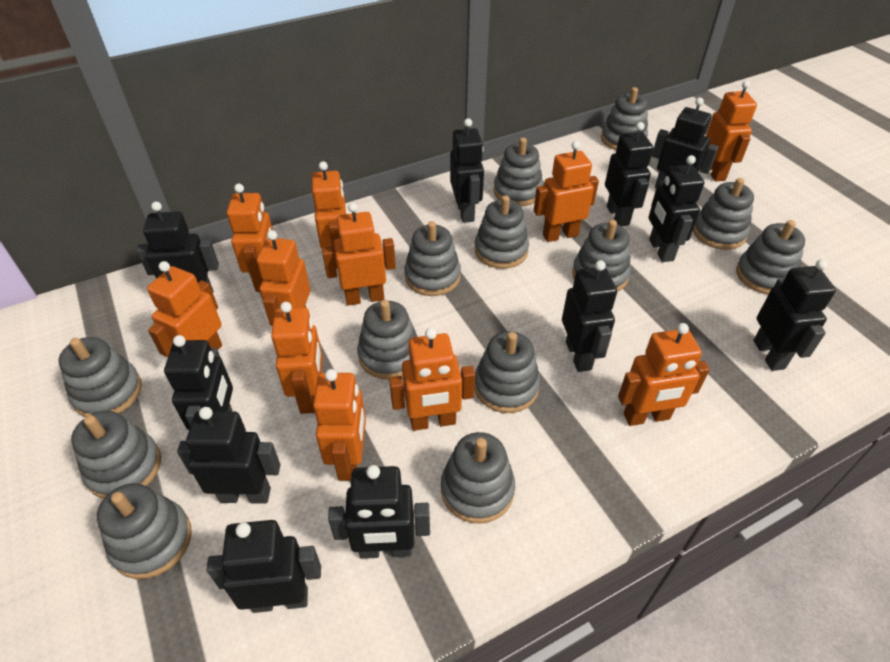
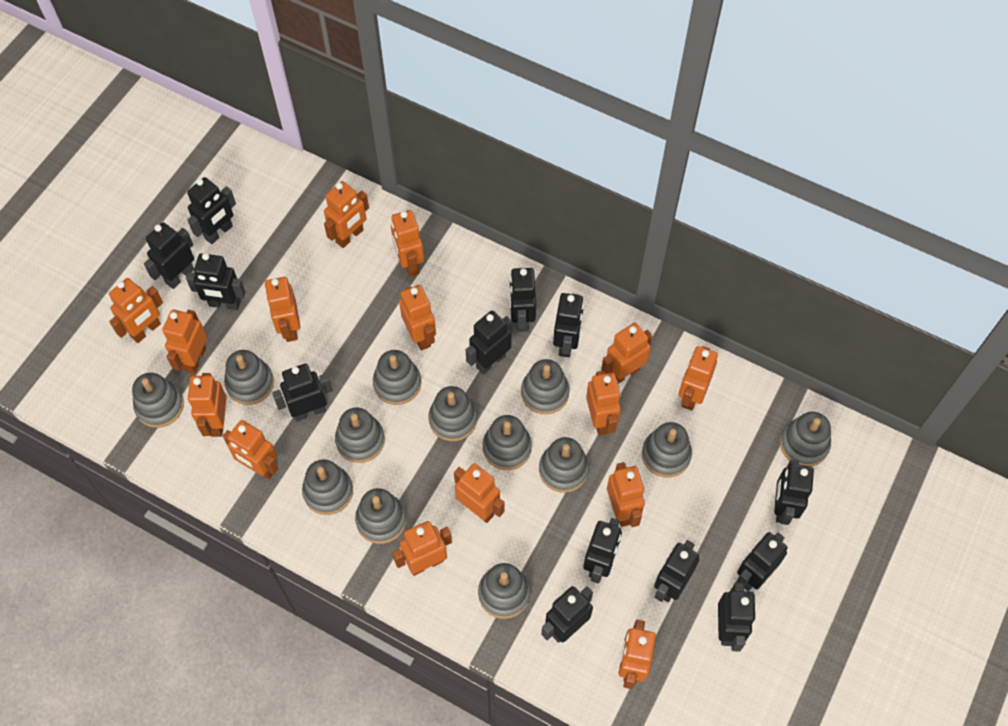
black robot: [136,202,219,292] [164,335,233,430] [177,407,280,504] [206,520,321,613] [328,465,430,559] [450,118,484,223] [562,260,617,372] [605,122,653,226] [649,155,704,262] [652,98,719,188] [754,259,836,371] = 11 -> [144,222,194,289] [186,253,246,310] [187,177,236,244] [272,364,332,422] [466,310,512,375] [509,268,536,332] [541,586,593,643] [553,293,584,357] [583,518,622,584] [654,540,699,602] [718,583,756,652] [736,532,788,591] [774,459,814,525] = 13
orange robot: [147,261,222,357] [227,184,273,292] [257,230,310,326] [271,302,322,414] [312,161,348,268] [313,369,366,481] [322,203,396,306] [389,328,475,431] [534,141,599,242] [618,323,710,426] [706,81,757,181] = 11 -> [109,278,163,343] [162,309,207,374] [188,373,227,437] [223,420,279,479] [265,277,301,342] [324,181,369,248] [391,210,424,277] [392,521,452,576] [399,285,436,350] [454,463,505,523] [586,371,621,435] [601,323,652,384] [607,462,645,527] [619,620,656,689] [679,346,718,411] = 15

